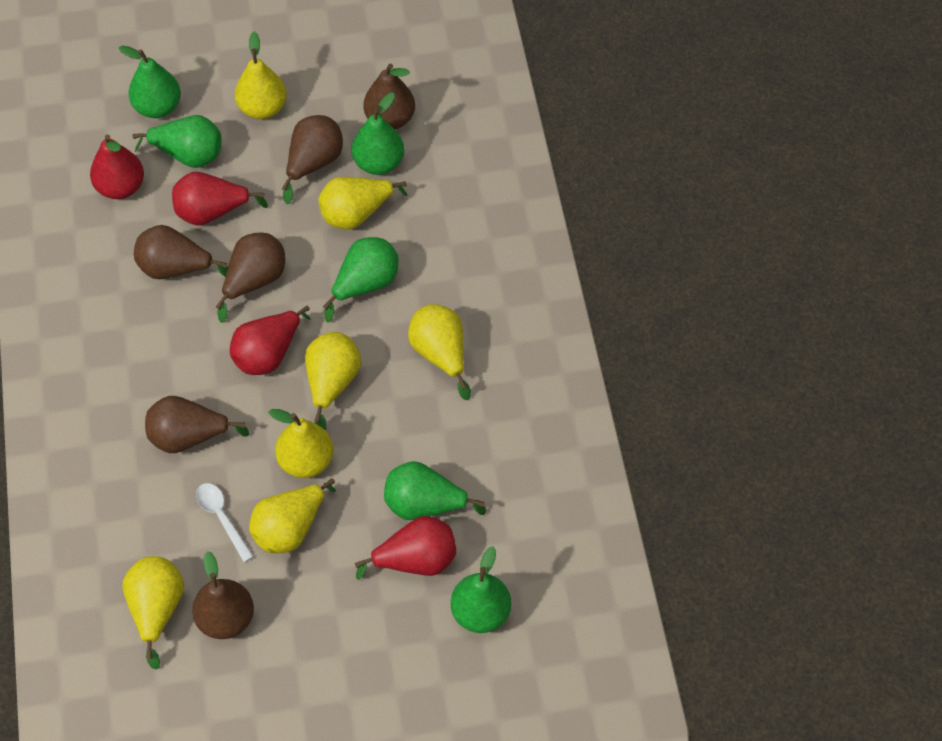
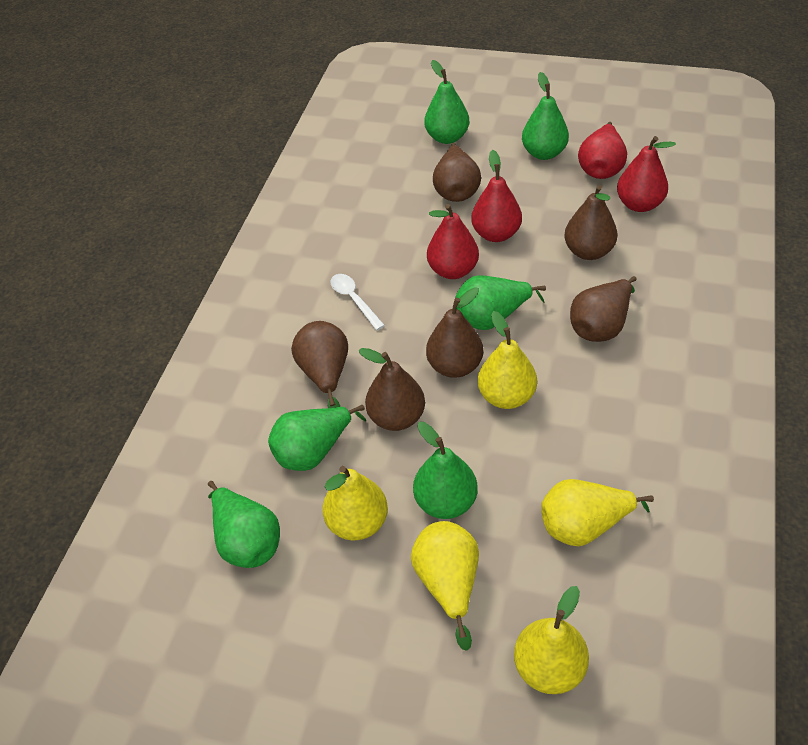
yellow pear: [122,556,184,670] [235,32,287,119] [249,478,336,553] [269,409,333,478] [305,332,361,431] [318,177,407,230] [408,304,471,400] = 7 -> [322,466,388,540] [411,521,479,651] [478,311,537,409] [514,586,589,694] [541,479,654,546] = 5

